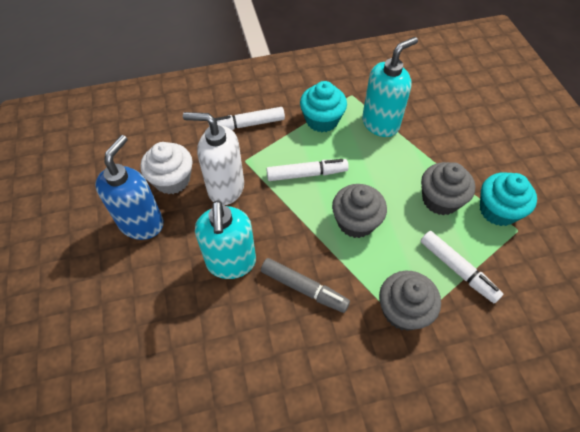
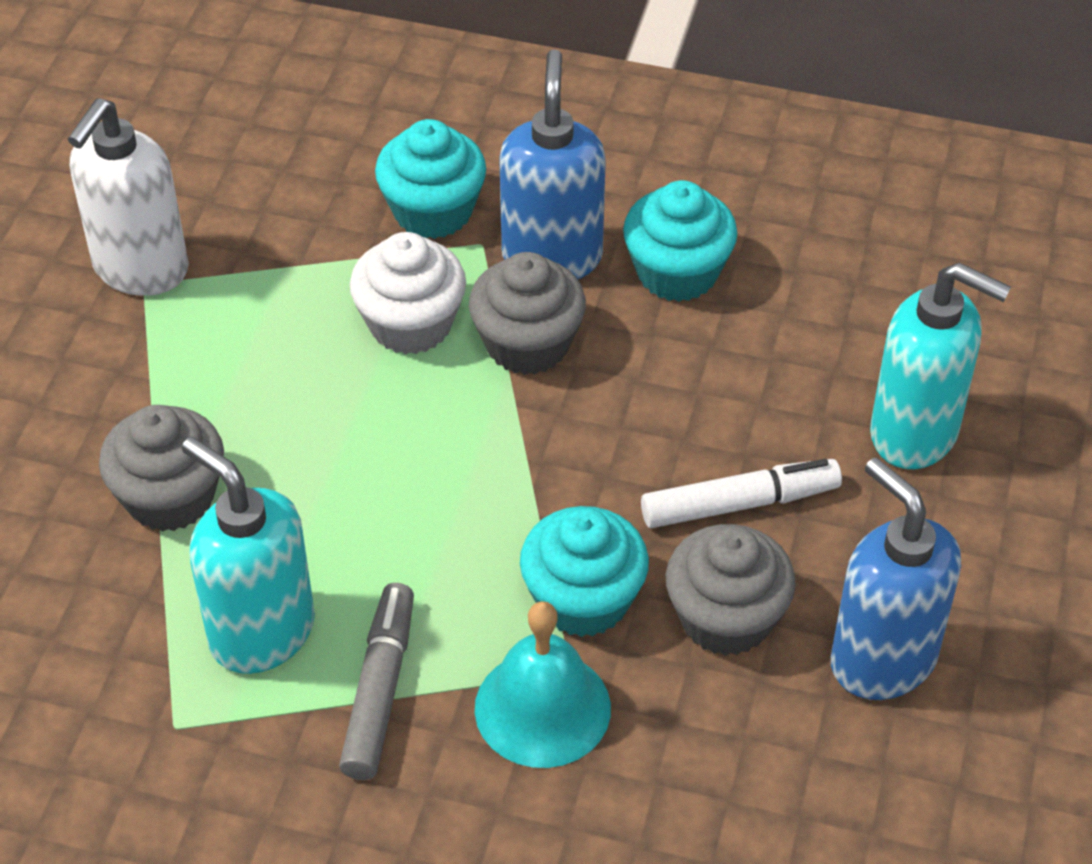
blue soap dispenser: [95,135,164,240] = 1 -> [499,49,606,279] [831,458,961,700] = 2
turquoise bell: none = 0 -> [475,601,611,768] = 1
turquoise cupcake: [300,81,347,132] [480,172,537,226] = 2 -> [375,119,486,239] [520,506,649,637] [623,180,737,302] = 3
white marker: [208,107,285,130] [266,159,349,181] [420,231,503,303] = 3 -> [641,459,842,528] = 1

